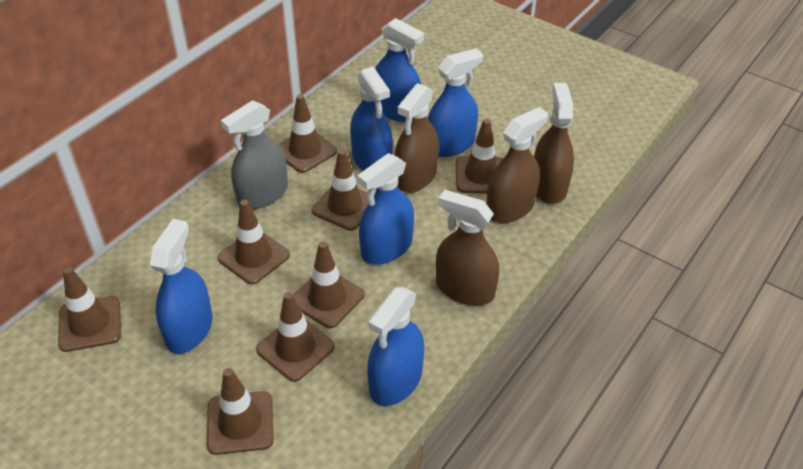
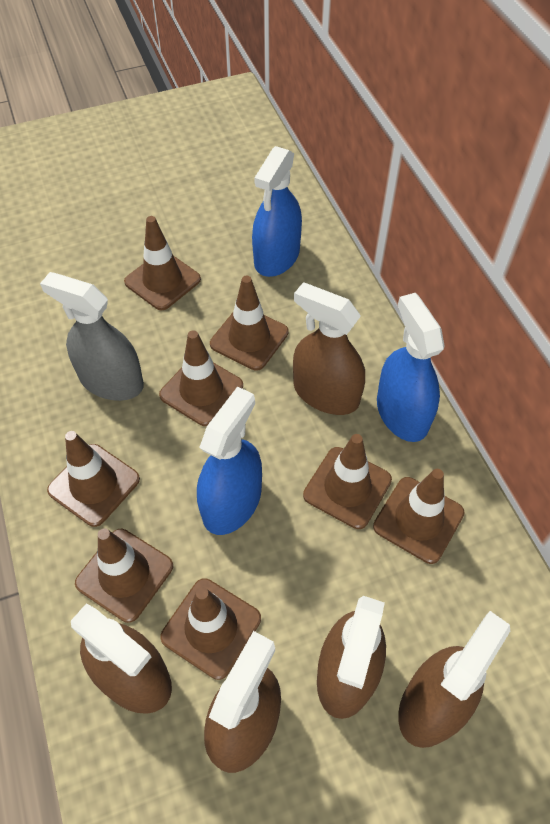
blue spray bottle: [150,219,212,354] [350,67,393,171] [358,153,414,265] [367,287,424,406] [375,18,424,122] [428,48,483,157] = 6 -> [197,386,262,535] [252,146,302,277] [377,293,445,442] = 3
brown spray bottle: [394,83,439,193] [436,190,499,306] [487,107,548,223] [534,83,574,204] = 4 -> [71,603,172,714] [204,631,281,773] [293,282,365,415] [317,596,386,719] [398,611,510,748] = 5

